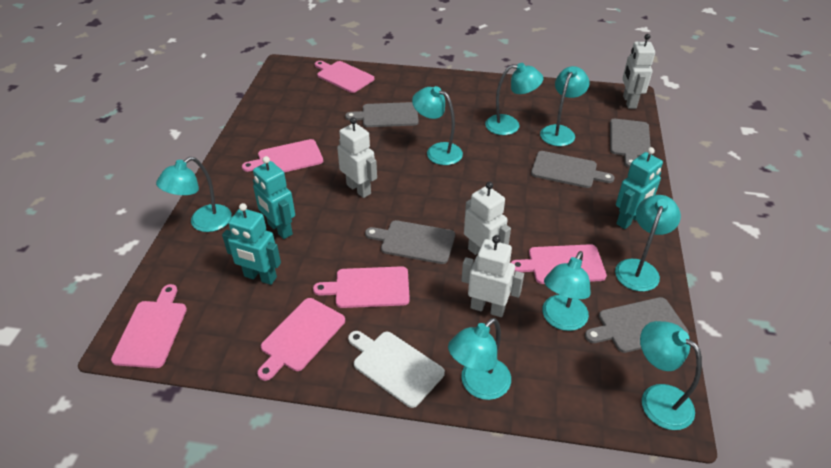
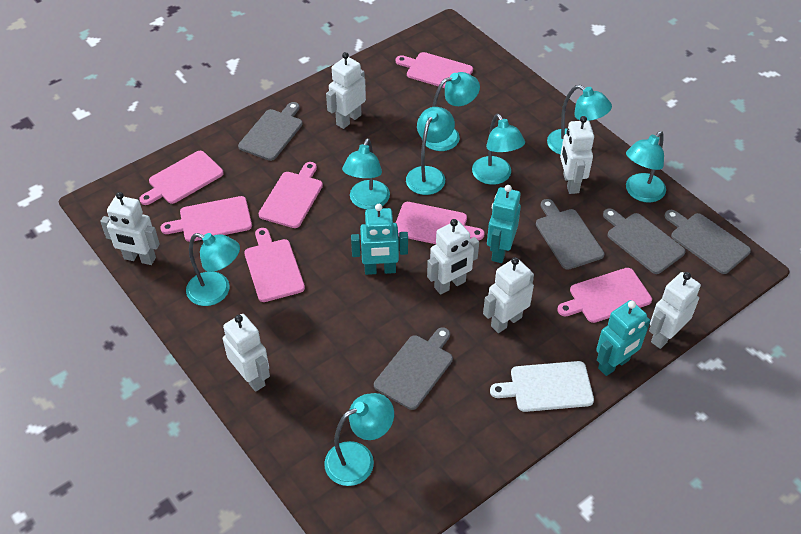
pink cutting board: [111,284,187,368] [242,139,323,172] [257,298,345,381] [313,266,410,308] [315,61,374,93] [511,244,607,284] = 6 -> [139,151,224,205] [161,196,252,242] [244,228,305,302] [258,162,323,228] [395,52,473,88] [396,202,484,244] [557,268,652,323] = 7
white robot: [337,117,377,198] [462,235,524,317] [464,182,511,255] [622,34,655,109] = 4 -> [100,192,160,265] [223,314,270,392] [326,52,366,129] [427,219,479,295] [483,257,534,333] [560,116,594,194] [649,272,701,349] = 7

